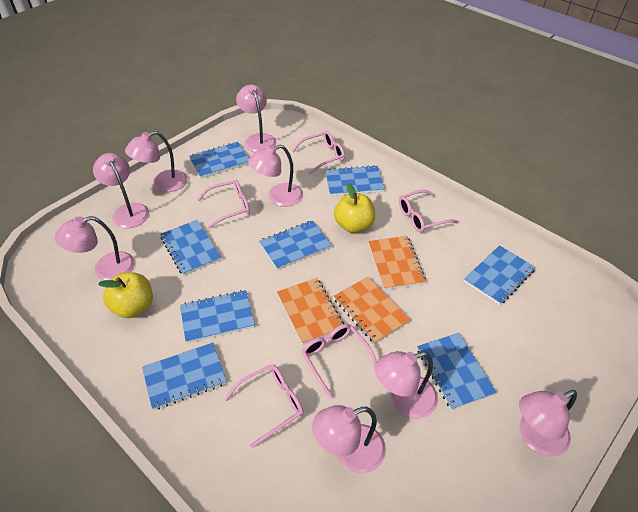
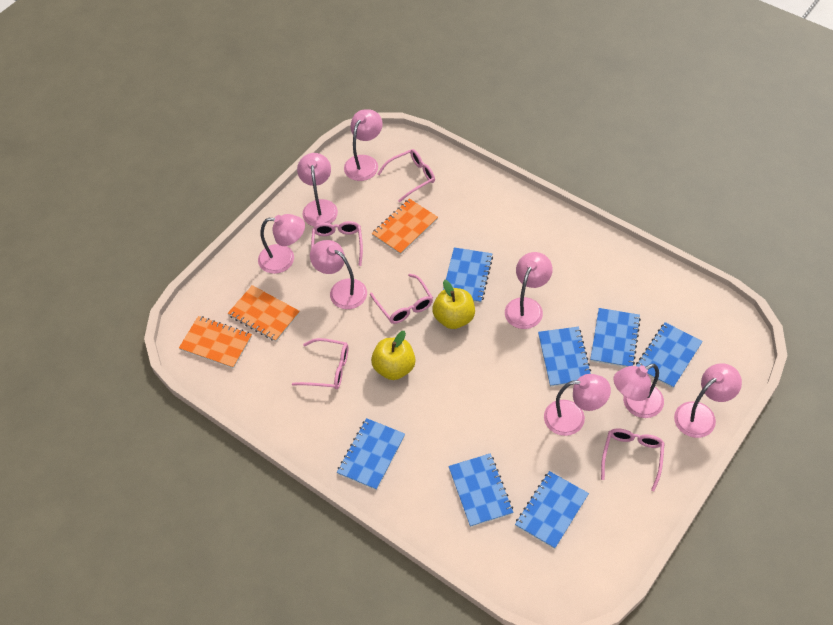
blue notebook: [142,343,227,410] [160,220,221,276] [180,290,255,343] [189,142,249,178] [259,220,332,270] [325,165,385,196] [417,333,497,410] [464,245,536,305] = 8 -> [337,418,405,490] [443,247,493,303] [448,453,513,527] [515,471,589,549] [538,327,591,387] [590,308,641,367] [636,322,703,388] = 7

